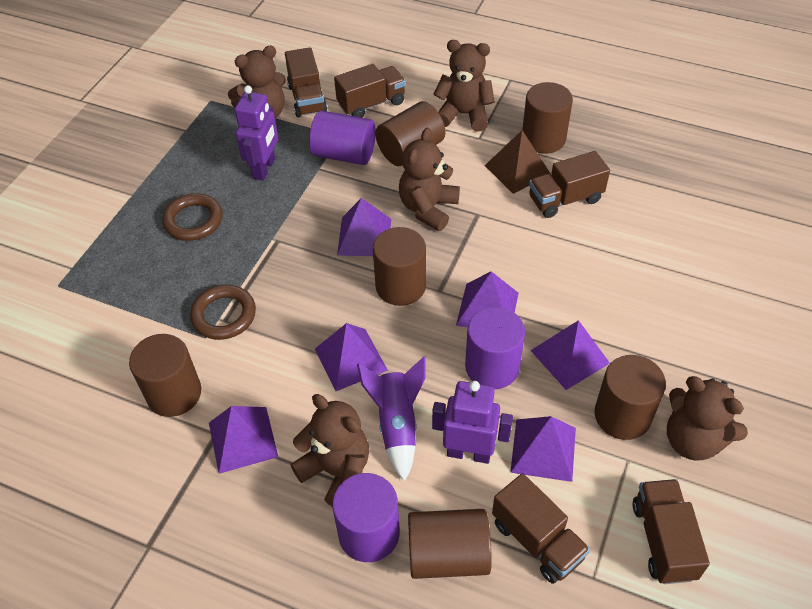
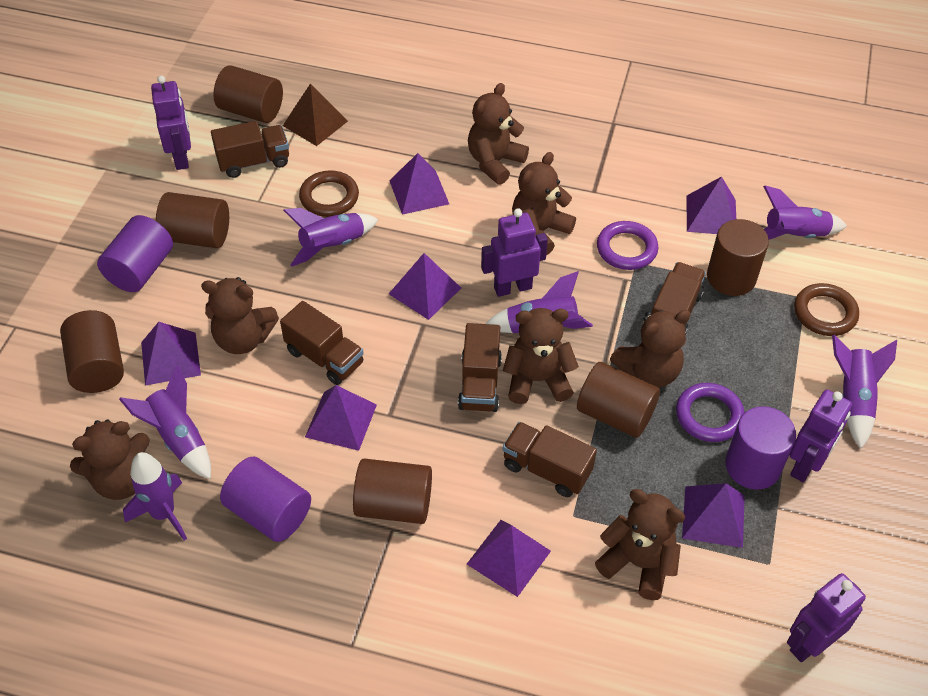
brown teddy bear: [228,46,286,118] [291,394,369,506] [399,127,460,231] [433,40,495,131] [667,376,748,461] = 5 -> [70,420,150,500] [201,277,279,354] [468,83,529,185] [503,308,579,404] [512,152,576,255] [595,489,685,600] [610,310,691,388] = 7
purple pyramid: [209,406,278,474] [315,323,388,391] [337,198,391,256] [456,271,519,328] [510,416,576,482] [530,320,610,390] = 6 -> [141,322,201,386] [305,385,377,451] [389,153,449,215] [389,253,461,320] [467,520,551,597] [682,483,745,548] [686,176,736,234] = 7
purple ring: none = 0 -> [597,221,658,270] [676,383,745,442] = 2
purple robot: [235,85,278,181] [432,381,513,464] = 2 -> [151,75,191,170] [481,208,548,297] [787,573,866,662] [790,390,852,482] = 4
purple rocket: [357,357,426,482] = 1 -> [119,366,211,480] [123,452,187,541] [283,208,379,267] [486,271,593,333] [763,185,847,240] [832,335,897,449] = 6

